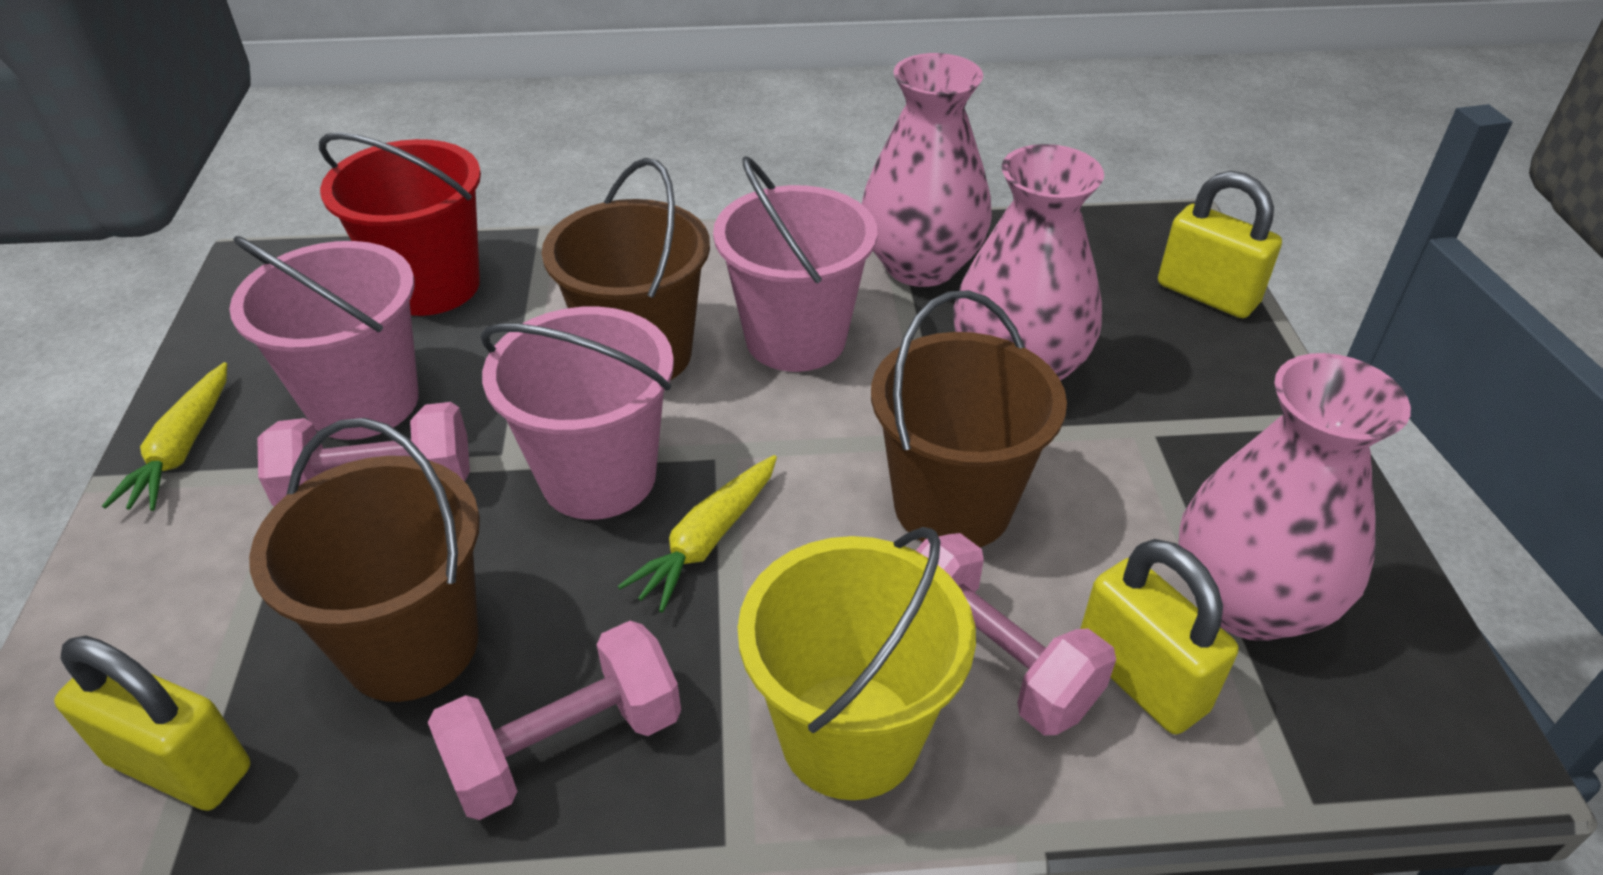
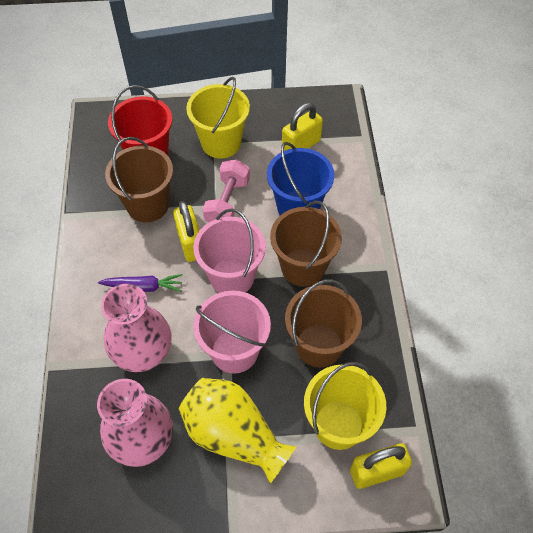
blue bucket: none = 0 -> [267,142,334,215] = 1
pink bucket: [229,236,419,440] [480,307,674,520] [713,156,877,372] = 3 -> [193,209,266,293] [193,291,271,374] = 2
pink dumbbell: [257,402,470,506] [428,621,681,820] [916,533,1116,736] = 3 -> [203,159,250,223] = 1
pink vase: [861,53,992,287] [953,144,1104,381] [1178,353,1411,641] = 3 -> [97,379,173,467] [101,284,171,372] = 2
purple carrot: none = 0 -> [98,274,183,292] = 1
yellow bucket: [738,527,976,800] = 1 -> [186,77,250,159] [304,362,386,450] = 2
yellow carrot: [102,362,227,511] [618,455,777,613] = 2 -> none = 0
yellow vase: none = 0 -> [179,378,297,483] = 1

